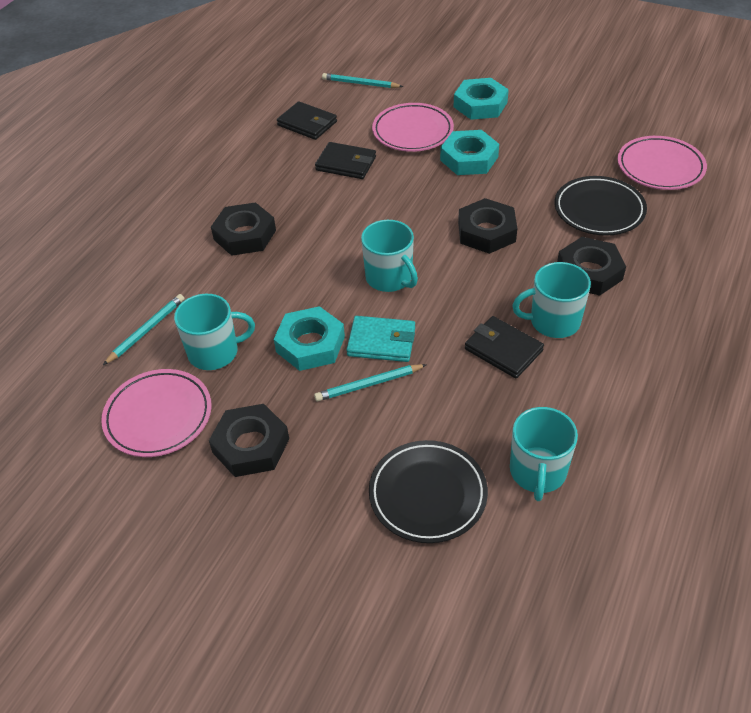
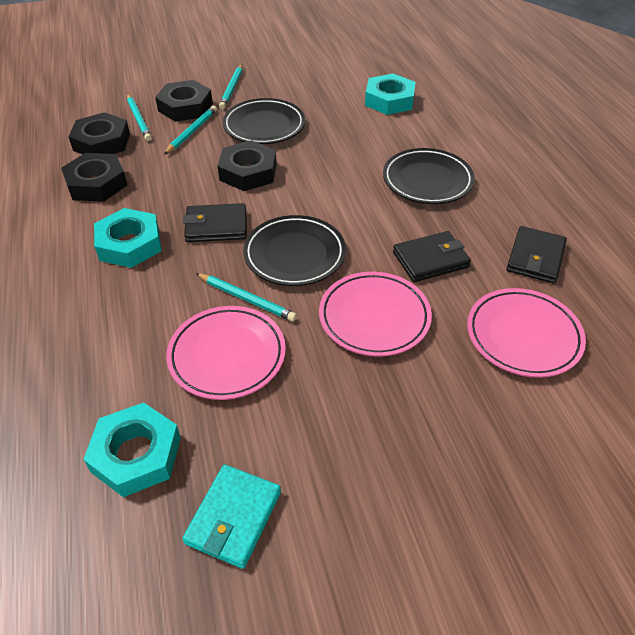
black plate: [369,440,488,543] [555,176,647,236] = 2 -> [223,98,305,144] [243,215,346,286] [383,148,475,204] = 3
turquoise mug: [174,294,255,370] [361,220,418,292] [510,407,578,501] [512,262,591,338] = 4 -> none = 0
turquoise pencil: [103,294,184,365] [314,364,427,401] [322,73,403,88] = 3 -> [127,94,152,141] [164,106,217,155] [196,273,297,321] [219,64,243,109] = 4

